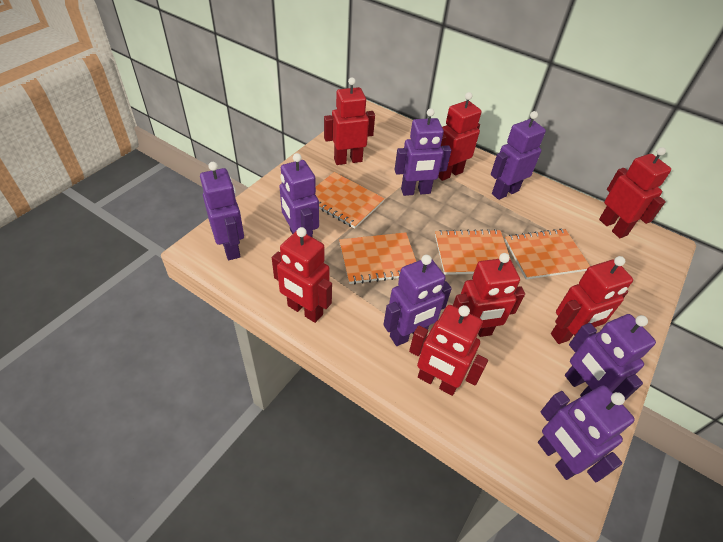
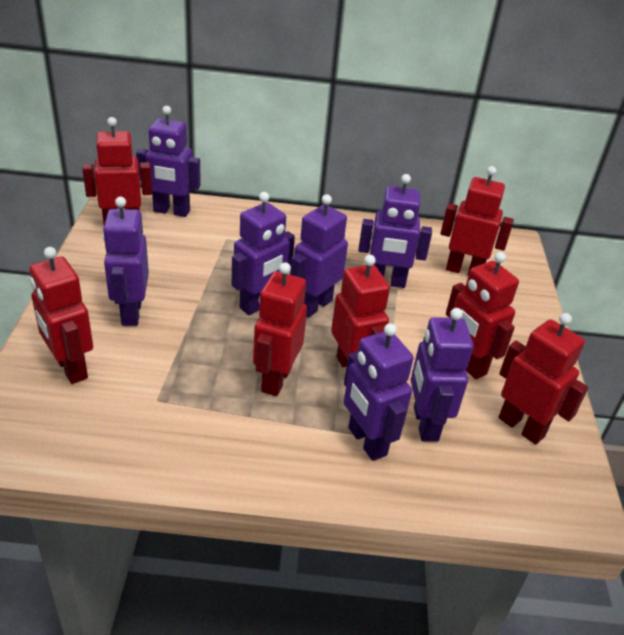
orange notebook: [315,172,385,229] [339,232,416,284] [435,229,510,275] [504,228,590,279] = 4 -> none = 0

